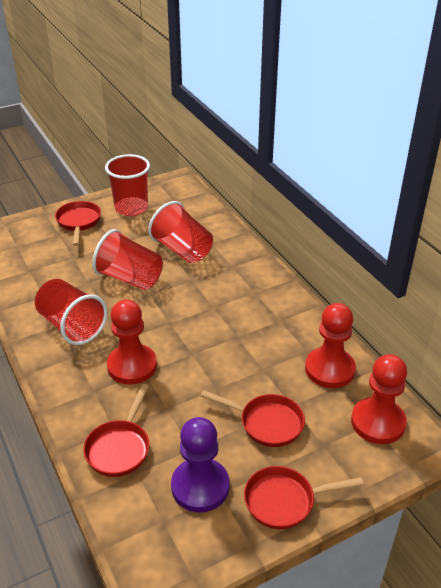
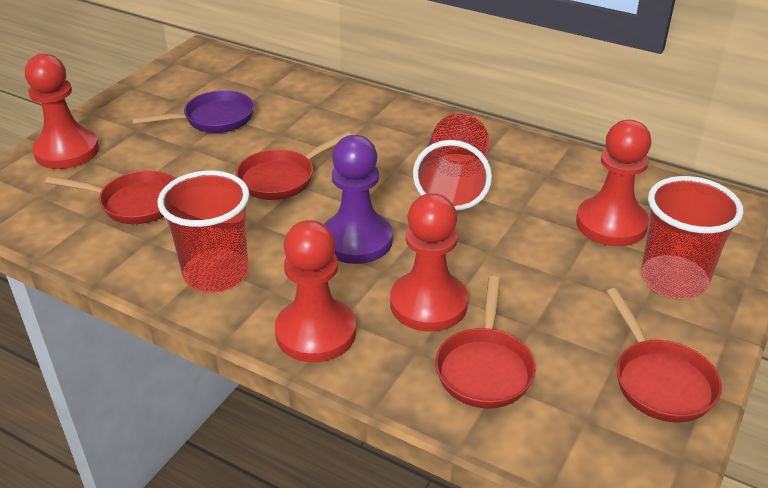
purple pan: none = 0 -> [132,90,254,133] = 1
red cup: [35,279,107,345] [92,229,163,290] [105,154,150,216] [148,201,213,263] = 4 -> [158,170,250,292] [413,113,492,211] [641,176,743,299] = 3
red pawn: [107,300,157,385] [305,303,356,388] [351,354,407,444] = 3 -> [25,53,99,169] [275,220,356,363] [390,193,468,332] [576,120,651,246] = 4

